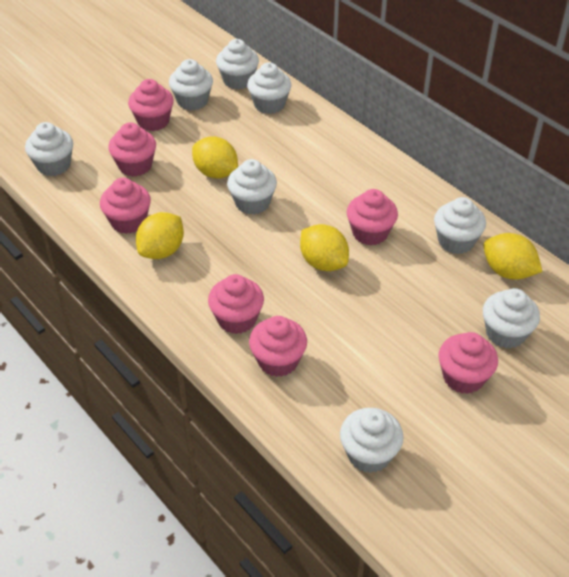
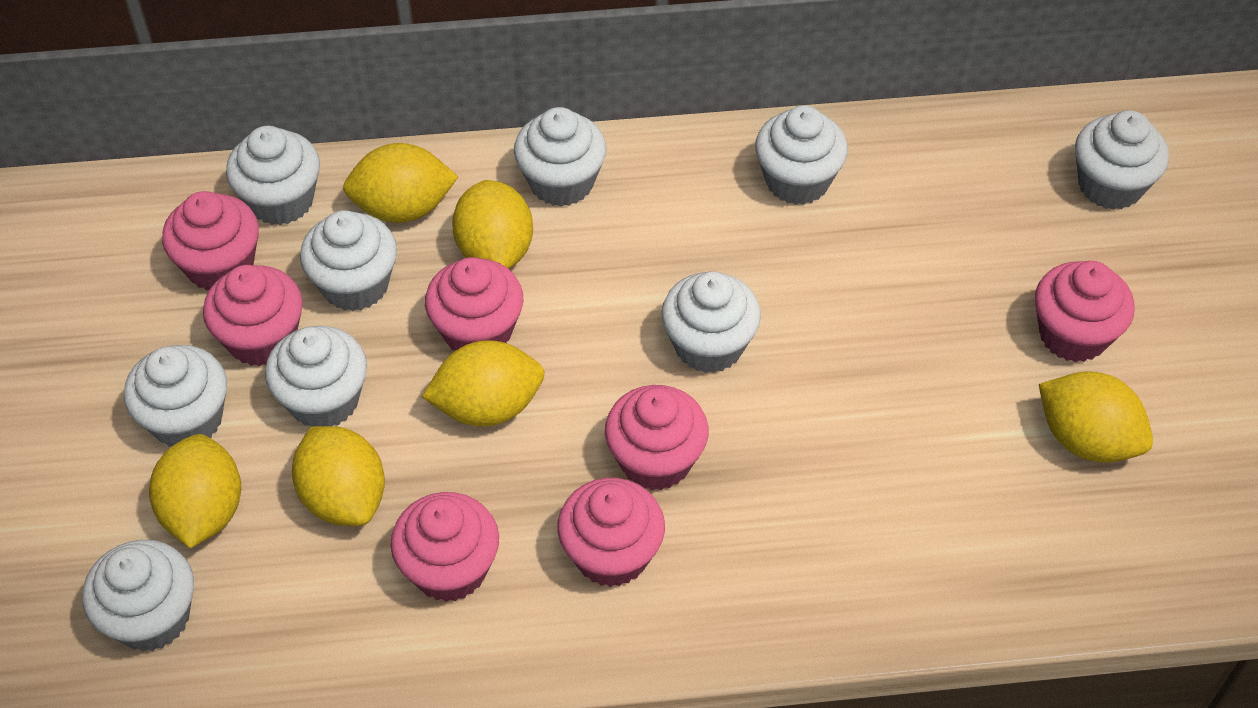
white cupcake: [25,122,73,176] [169,59,213,111] [216,39,259,89] [227,159,277,215] [247,62,291,114] [340,408,404,473] [434,197,486,254] [483,288,540,349] = 8 -> [83,540,194,651] [124,345,227,447] [226,126,320,225] [265,326,367,427] [300,210,397,311] [514,107,606,207] [661,271,761,373] [755,106,848,205] [1075,110,1169,210] = 9
yellow lemon: [136,212,184,259] [192,136,238,178] [300,224,349,271] [483,233,542,280] = 4 -> [149,434,241,548] [292,426,385,526] [343,143,458,223] [422,340,545,426] [452,180,533,269] [1039,371,1153,463] = 6

